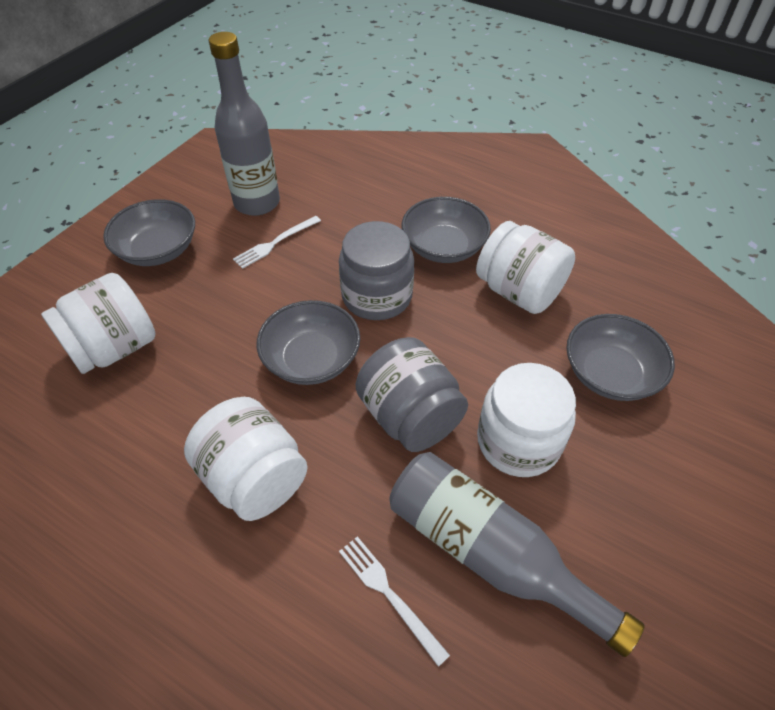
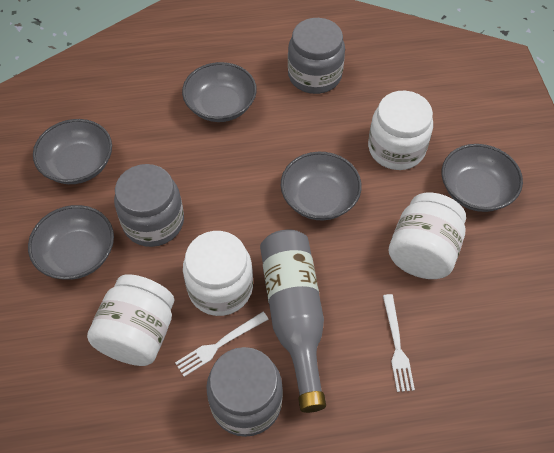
grey bottle: [209,32,280,216] [390,452,645,657] = 2 -> [260,230,326,413] = 1
grey bowl: [103,199,195,266] [257,300,360,385] [402,197,491,263] [566,314,675,401] = 4 -> [28,205,114,280] [33,119,112,184] [182,62,257,122] [281,152,362,220] [442,144,523,212] = 5
grey jar: [339,221,414,320] [355,337,468,452] = 2 -> [114,164,184,247] [206,347,283,437] [288,18,345,94] = 3

